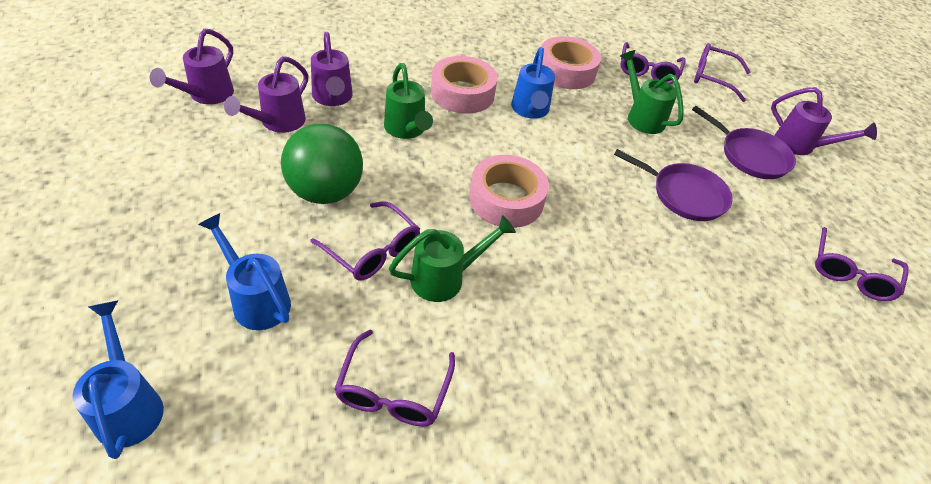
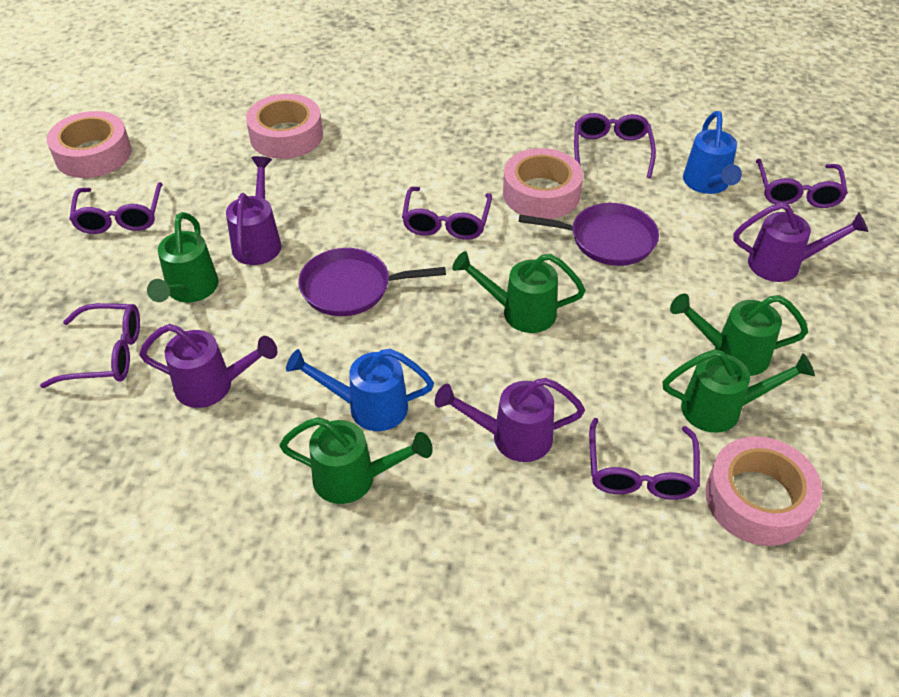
blue watering can: [72,300,164,459] [198,213,291,330] [511,47,555,119] = 3 -> [286,349,434,431] [683,111,742,194] = 2
green ball: [281,124,363,204] = 1 -> none = 0
green watering can: [384,63,433,139] [389,215,516,302] [620,50,684,134] = 3 -> [147,212,219,302] [279,417,433,504] [452,251,585,333] [663,349,815,433] [670,293,808,376] = 5
pink tape: [431,56,498,114] [469,155,549,228] [541,36,601,89] = 3 -> [47,111,131,178] [246,94,323,159] [503,148,583,219] [705,436,822,546] = 4
purple glasses: [310,201,420,280] [334,330,455,427] [620,42,686,84] [694,43,750,102] [815,227,908,301] = 5 -> [40,303,140,388] [69,182,163,234] [402,187,492,240] [574,113,656,178] [589,418,700,500] [756,159,848,208] = 6

